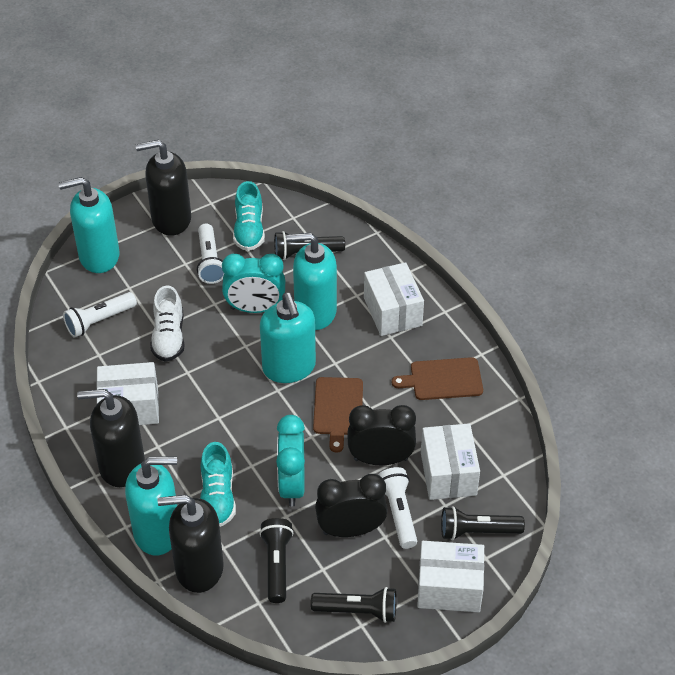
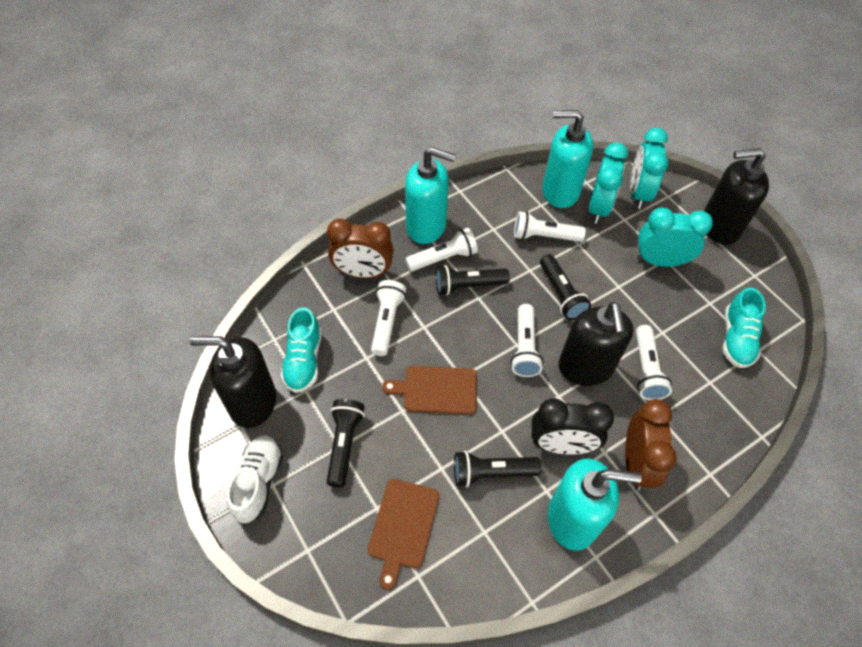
black clock: [315,474,388,537] [348,405,416,465] = 2 -> [532,398,614,455] = 1
brown clock: none = 0 -> [327,219,393,278] [625,399,677,491] = 2
turquoise clock: [222,254,285,313] [276,415,305,507] = 2 -> [589,142,628,224] [630,128,668,209] [637,207,713,267] = 3
turquoise soap dispenser: [58,177,119,273] [125,456,177,555] [260,293,316,383] [286,232,337,330] = 4 -> [405,147,456,244] [542,110,593,208] [548,458,642,551] = 3
white box: [96,362,159,425] [364,262,424,336] [417,541,484,612] [421,423,480,500] = 4 -> none = 0
white flashlight: [63,292,137,337] [197,223,224,284] [378,467,417,549] = 3 -> [371,280,406,356] [405,228,478,271] [511,304,543,377] [514,211,586,242] [636,325,672,400] = 5

